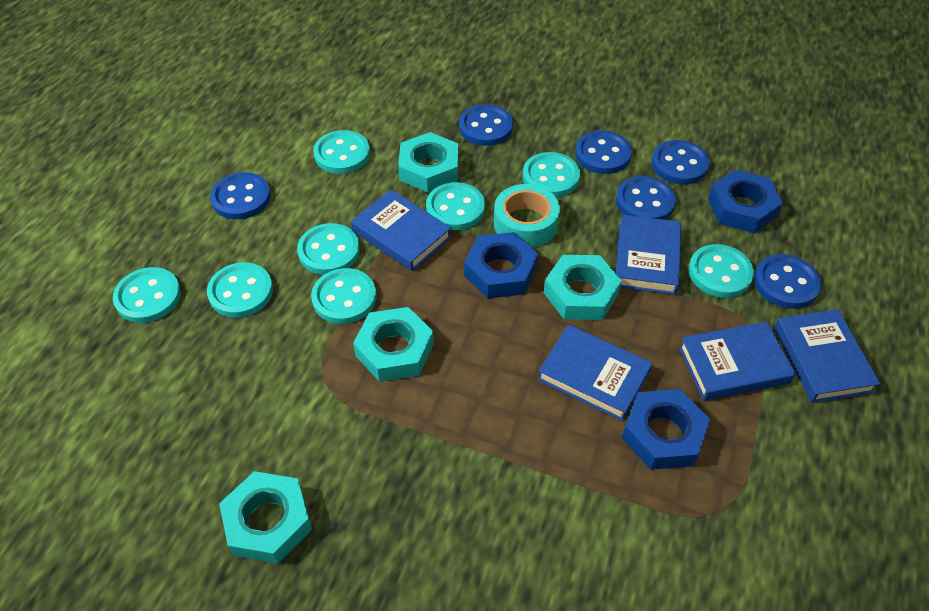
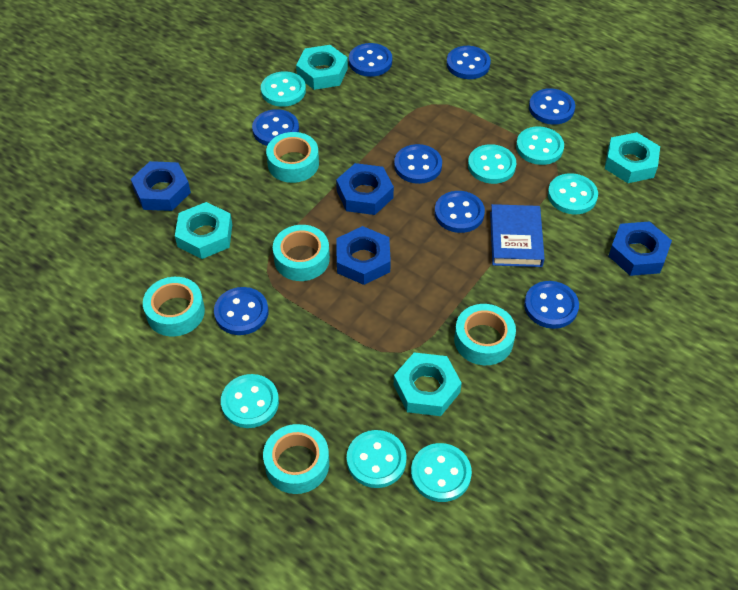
blue book: [351,190,451,271] [538,324,652,421] [616,215,681,295] [679,321,796,401] [774,309,880,403] = 5 -> [490,204,545,267] = 1
blue button: [210,172,271,219] [459,104,513,146] [575,130,632,174] [616,176,676,220] [651,140,710,184] [754,254,822,309] = 6 -> [214,287,268,335] [252,109,299,146] [349,43,392,77] [394,144,442,184] [435,191,485,233] [446,46,491,79] [524,281,579,329] [529,88,575,125] = 8
blue nut: [464,232,538,299] [622,389,710,470] [708,170,783,233] = 3 -> [131,161,191,211] [336,163,394,215] [336,226,391,285] [609,221,672,276] = 4
turquoise button: [113,267,181,323] [207,262,273,318] [297,223,360,275] [311,268,376,324] [313,130,370,174] [426,182,485,230] [523,152,580,197] [688,244,754,298] = 8 -> [221,374,279,428] [261,71,306,107] [347,430,407,488] [411,443,472,502] [468,144,517,184] [516,127,564,165] [548,173,598,215] = 7
turquoise tape: [494,184,560,248] = 1 -> [143,277,205,336] [263,424,329,494] [266,132,319,183] [273,225,330,281] [454,304,516,365] = 5

